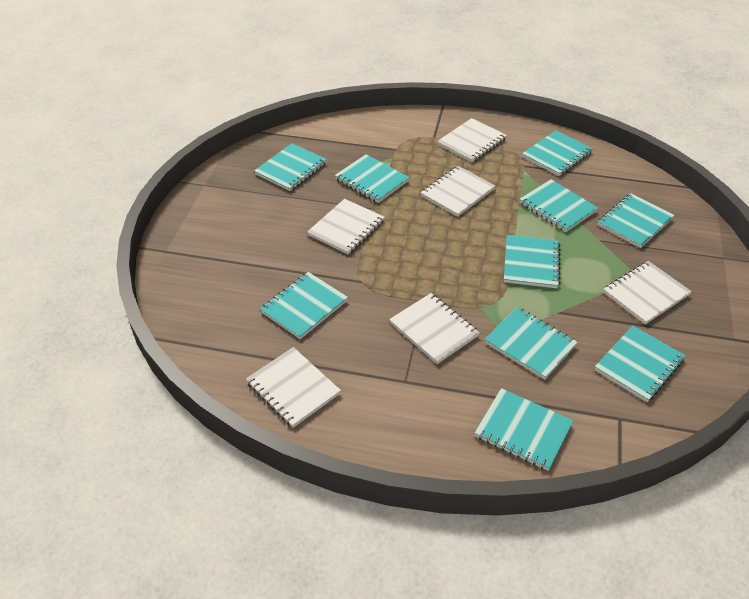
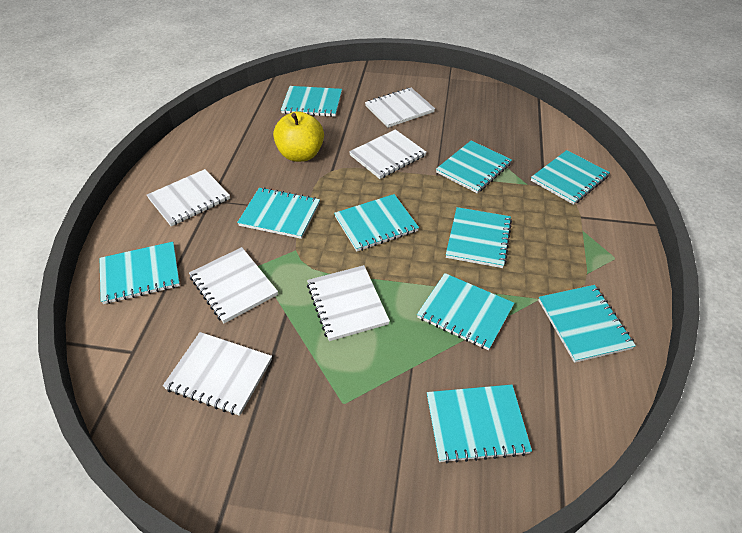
yellow apple: none = 0 -> [273,111,324,162] = 1

